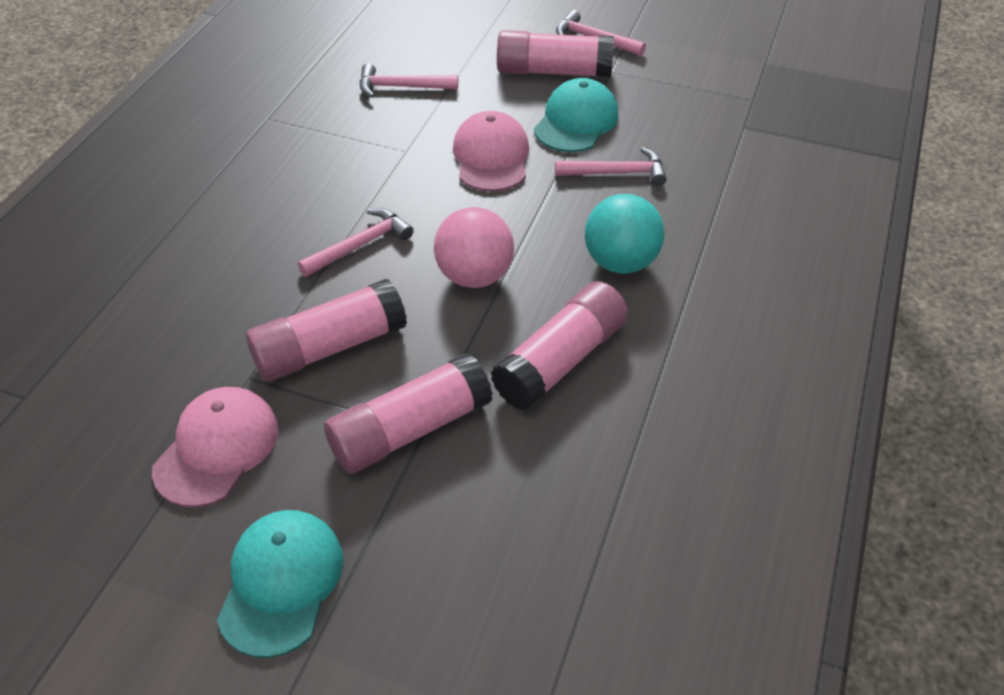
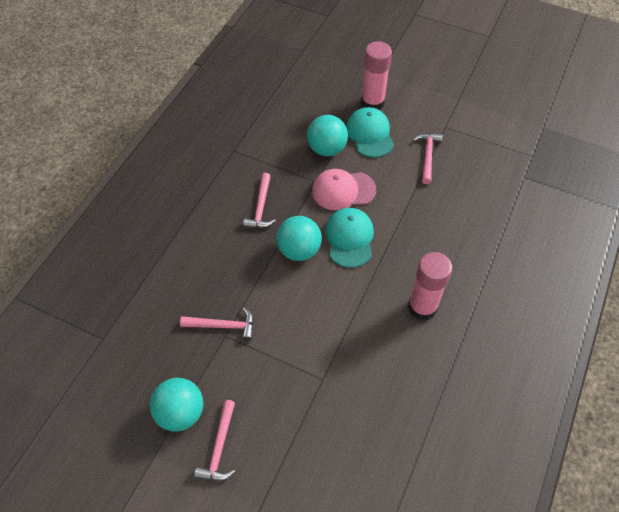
pink ball: [434,207,514,288] = 1 -> none = 0
pink cap: [152,387,279,507] [453,111,529,192] = 2 -> [312,169,376,210] = 1
pink glue stick: [246,279,407,381] [324,353,493,474] [491,281,628,411] [497,30,614,78] = 4 -> [361,41,392,110] [408,252,452,321] = 2
turquoise ball: [585,194,665,274] = 1 -> [150,378,203,432] [276,216,322,261] [307,115,348,156] = 3

